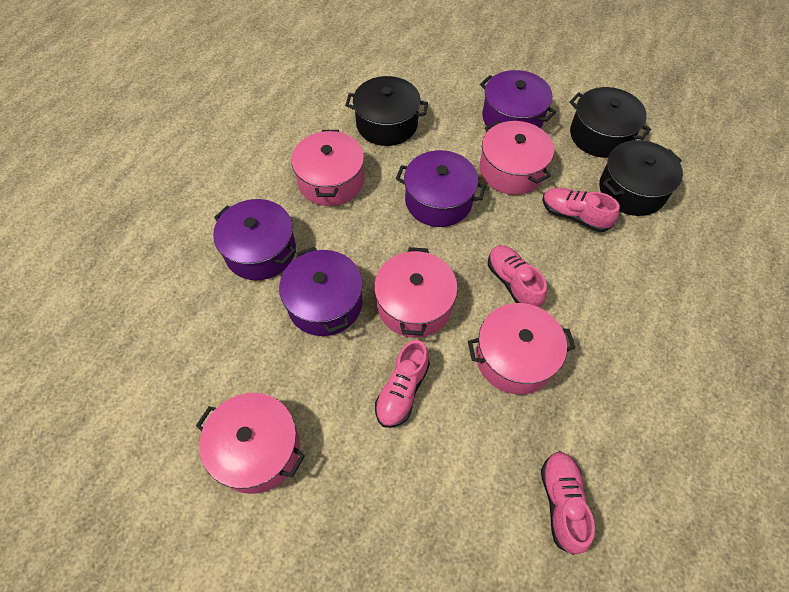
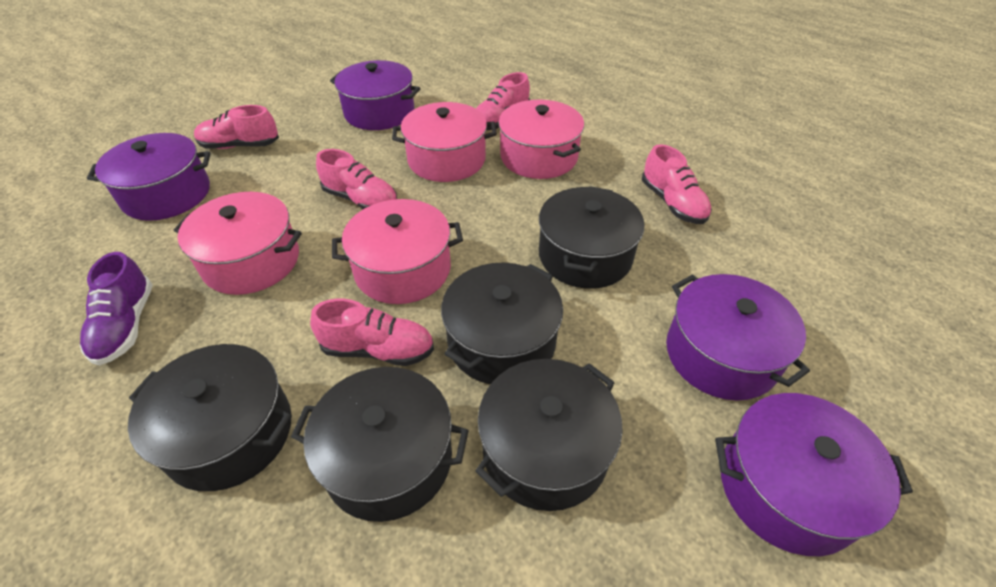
black pot: [345,76,428,146] [569,87,651,158] [599,140,683,216] = 3 -> [128,344,292,491] [291,367,469,522] [441,263,563,384] [475,359,623,511] [539,186,644,289] = 5
pink pot: [196,393,305,494] [291,130,364,206] [374,247,458,338] [468,303,575,395] [480,121,554,195] = 5 -> [174,192,302,295] [332,199,463,304] [392,102,497,182] [498,100,584,179] = 4
pink shoe: [375,340,430,428] [488,245,547,308] [541,451,595,555] [543,188,620,232] = 4 -> [194,105,279,149] [310,299,434,366] [316,149,397,209] [476,72,530,130] [642,144,712,224] = 5
purple shoe: none = 0 -> [80,252,153,365] = 1

